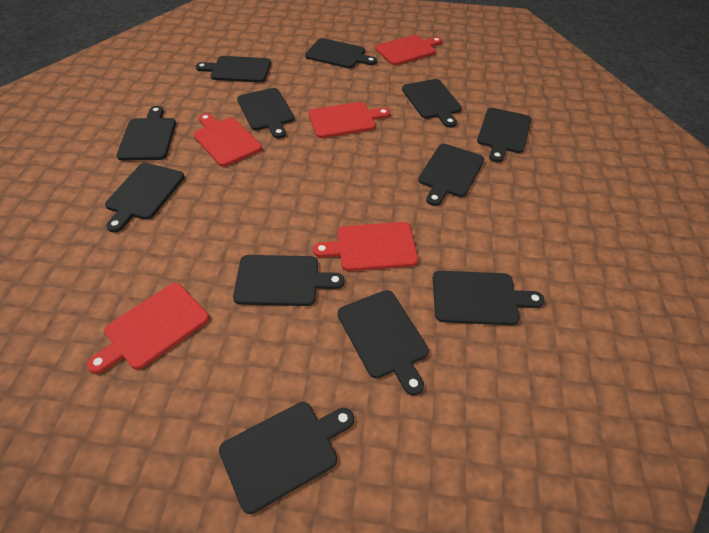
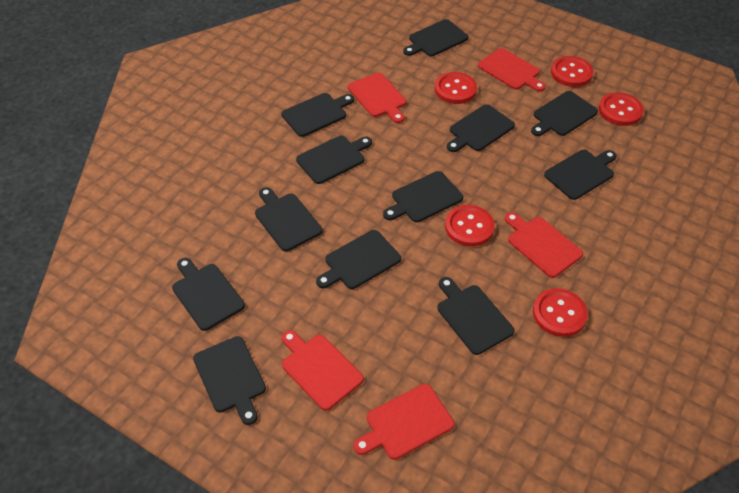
red button: none = 0 -> [435,72,477,104] [445,205,495,247] [533,288,588,337] [551,56,593,87] [599,93,644,126] = 5

